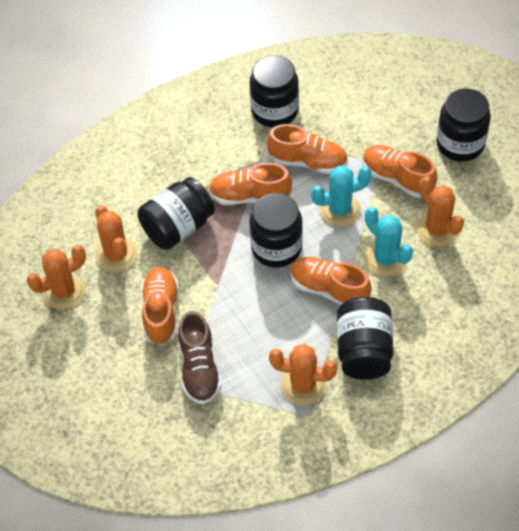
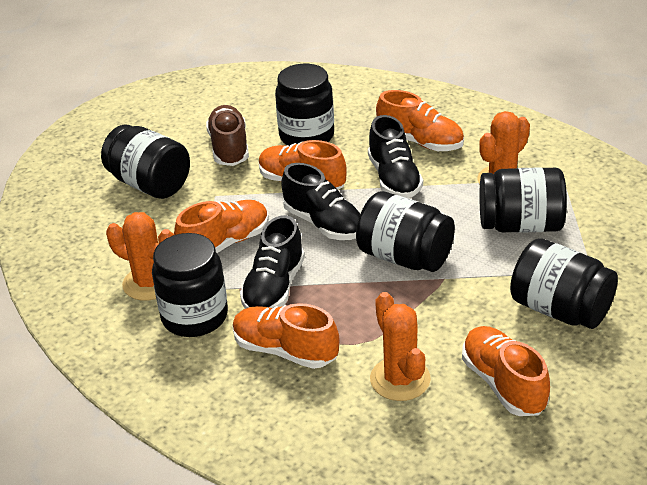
black jar: [137,177,215,250] [250,55,299,127] [250,193,303,267] [337,297,394,379] [436,88,491,162] = 5 -> [101,124,190,199] [152,233,228,337] [275,64,334,146] [356,191,455,272] [480,167,567,233] [510,238,618,329] = 6
black shoe: none = 0 -> [240,215,305,309] [281,163,361,240] [368,115,423,198] = 3
orange cactus: [27,245,86,310] [95,205,137,272] [269,344,337,406] [416,176,464,247] = 4 -> [106,212,174,301] [370,292,431,401] [477,111,530,184] = 3
turquoise cactus: [311,166,372,227] [365,207,413,277] = 2 -> none = 0

